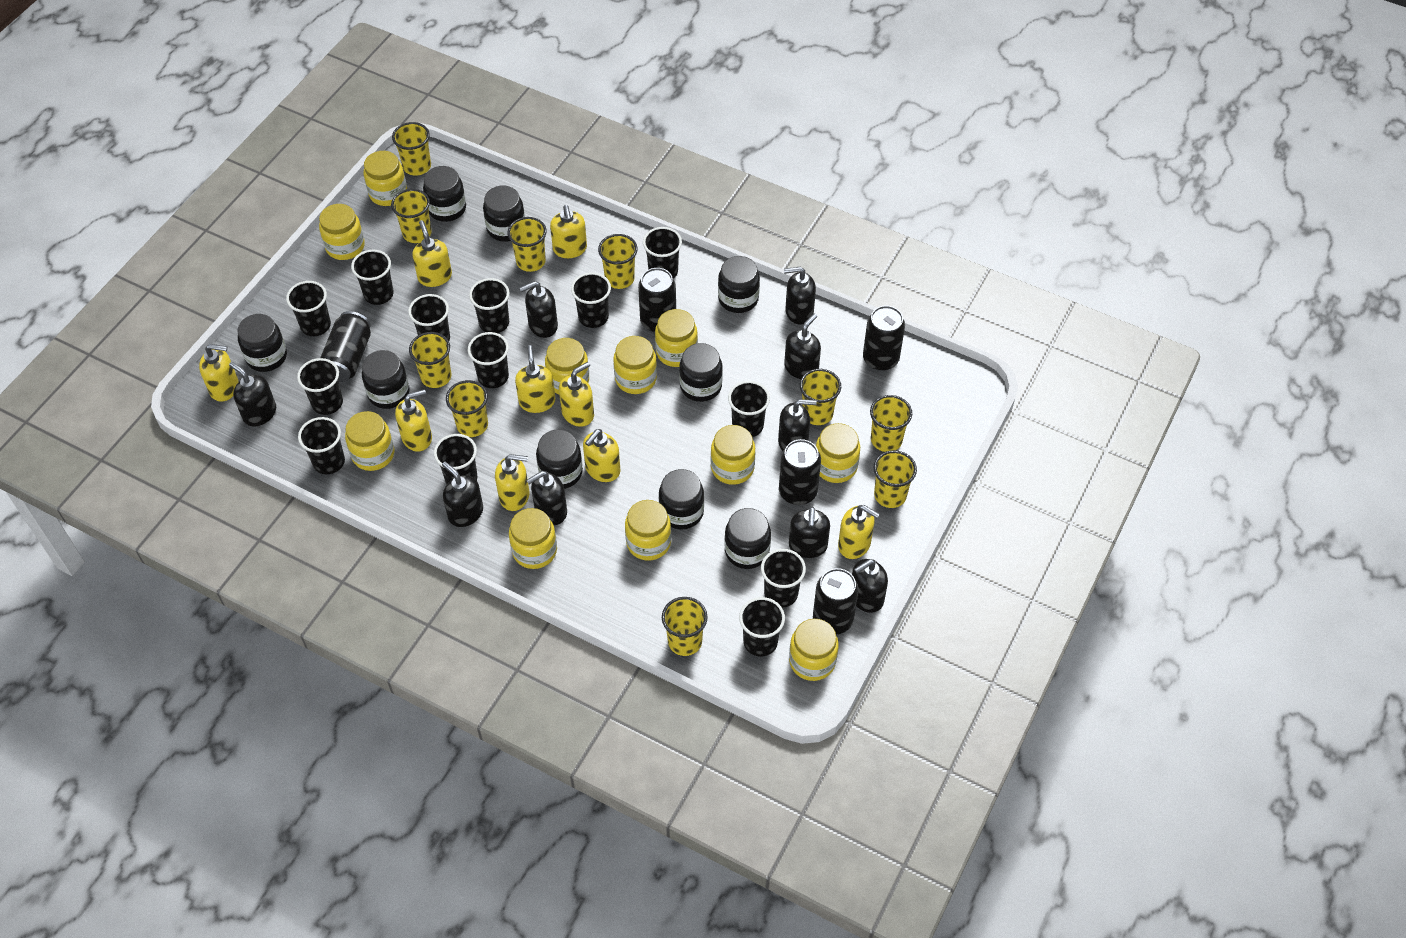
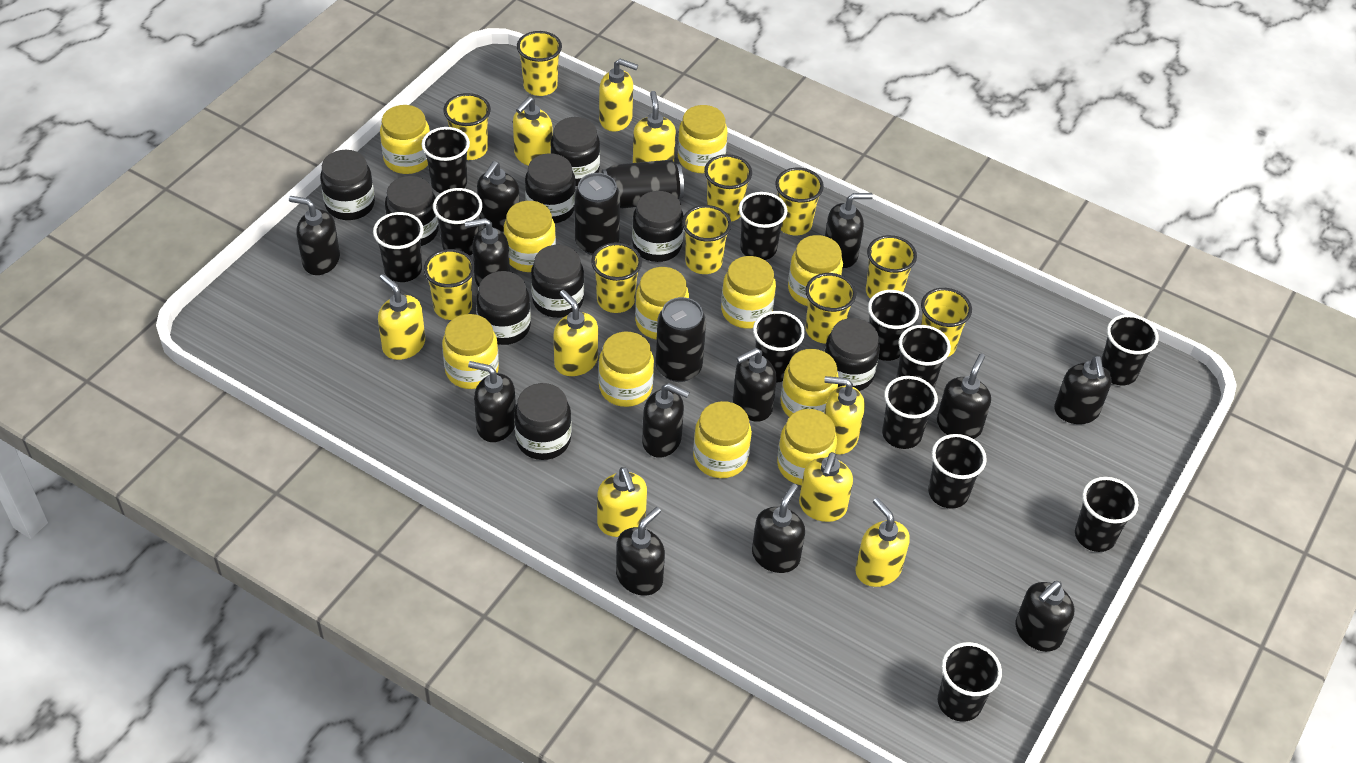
black can: [320,311,371,382] [638,268,676,332] [779,439,821,505] [813,568,859,634] [863,306,905,371] = 5 -> [574,173,620,255] [602,160,684,209] [655,297,706,382] = 3
black cup: [286,281,331,336] [297,358,343,415] [298,417,345,474] [351,250,394,305] [408,294,450,341] [434,434,478,484] [468,332,509,388] [469,278,510,333] [571,272,611,328] [643,227,682,278] [728,381,770,437] [739,597,785,656] [761,549,806,608] = 13 -> [373,212,424,282] [421,127,470,193] [433,188,482,256] [739,192,787,260] [753,311,805,383] [868,290,919,361] [882,376,938,449] [896,325,951,388] [928,434,987,508] [938,642,1002,722] [1075,477,1138,552] [1101,314,1159,385] = 12
black soap dispenser: [229,362,276,426] [442,462,483,527] [519,281,558,338] [526,471,567,525] [778,399,817,451] [784,267,816,325] [784,313,821,379] [789,507,830,558] [852,559,888,613] = 9 -> [289,196,340,275] [465,218,510,287] [468,361,516,442] [477,161,520,232] [616,507,665,596] [642,383,690,458] [733,348,777,422] [752,484,805,573] [825,193,873,268] [937,353,991,439] [1015,581,1074,652] [1054,356,1112,424] = 12

